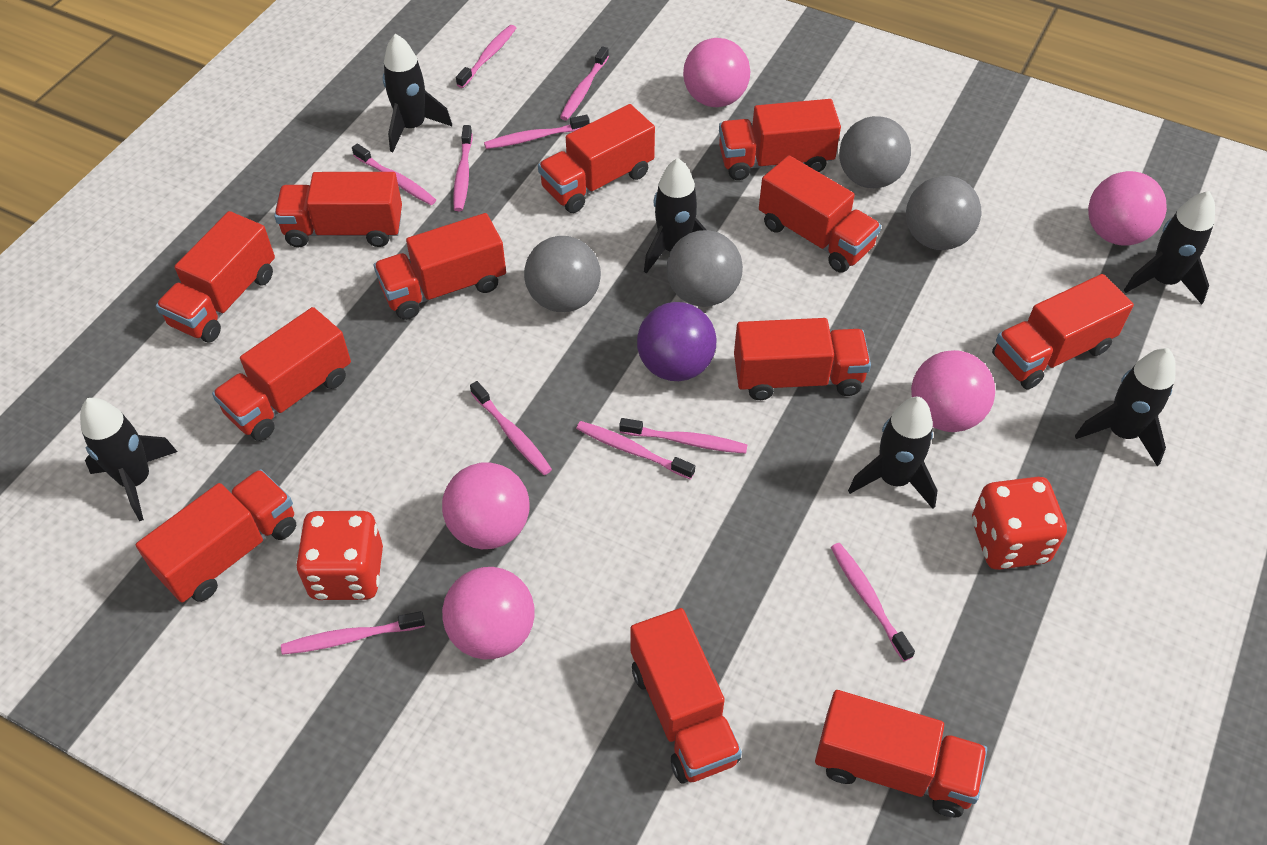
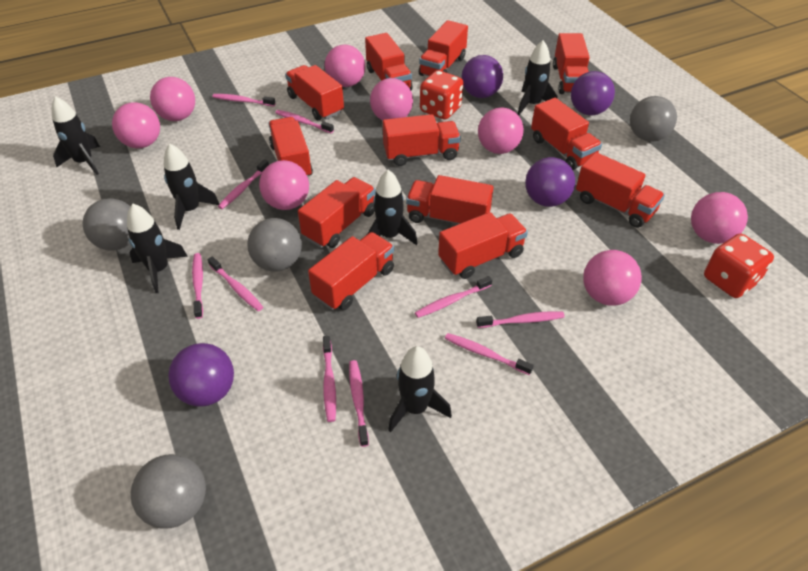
pink ball: [442,462,530,549] [442,567,535,659] [683,38,750,107] [911,350,995,432] [1088,171,1167,246] = 5 -> [112,102,160,148] [150,77,195,121] [259,160,309,210] [325,45,365,87] [370,78,413,120] [478,108,524,154] [583,250,642,306] [691,192,748,244] = 8
purple ball: [637,302,717,381] = 1 -> [168,343,234,407] [462,55,503,98] [525,157,575,207] [571,71,615,115] = 4

